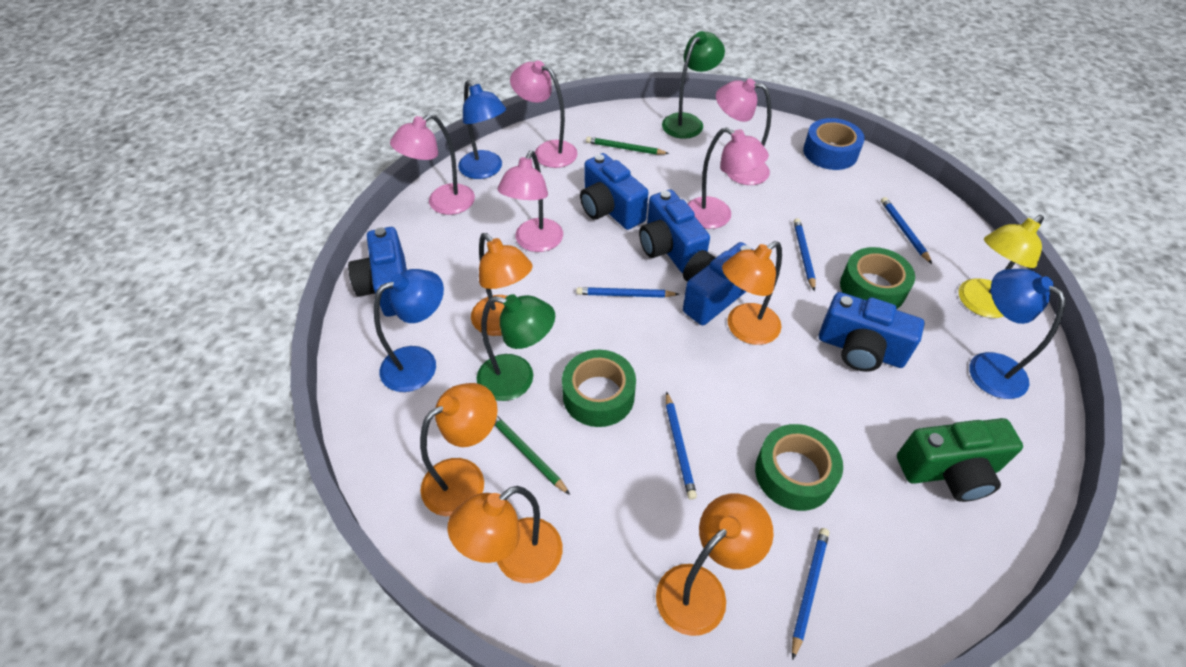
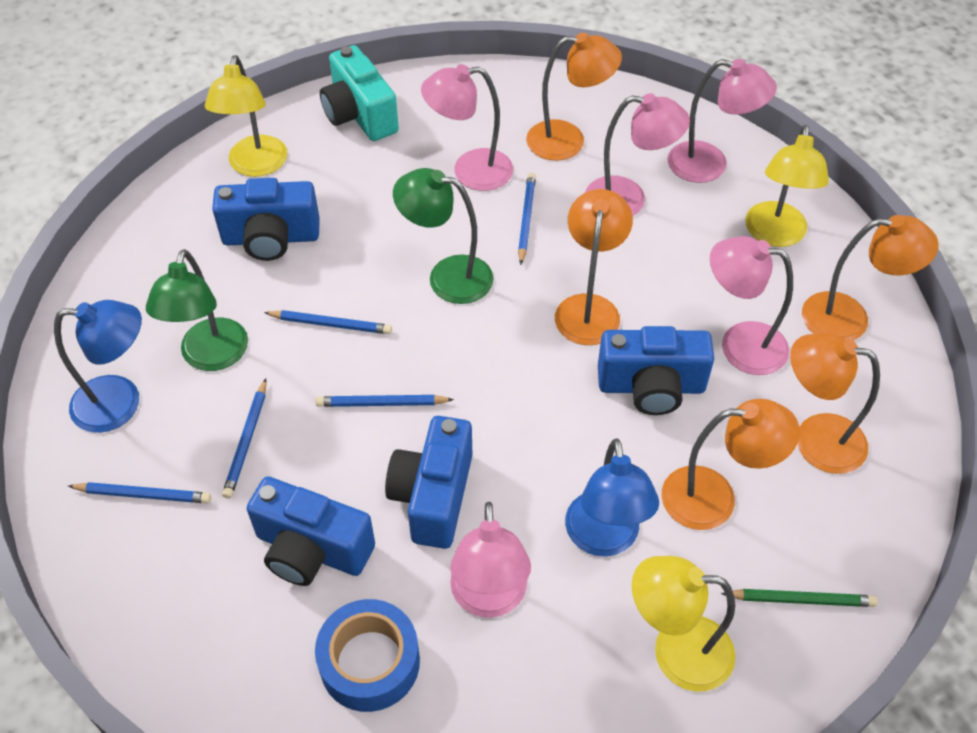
blue camera: [348,227,407,317] [580,153,648,230] [639,190,710,273] [683,242,753,325] [819,292,925,372] = 5 -> [212,178,320,261] [247,477,375,586] [385,416,472,549] [598,326,714,415] = 4
blue lamp: [374,269,444,392] [458,80,506,179] [969,269,1066,399] = 3 -> [54,300,142,433] [565,438,659,557] = 2
green camera: [897,418,1023,502] = 1 -> none = 0
green pencil: [495,416,570,495] [586,137,669,155] = 2 -> [721,589,878,607] = 1
green tape: [562,350,636,427] [755,424,843,511] [840,247,915,309] = 3 -> none = 0
turquoise camera: none = 0 -> [320,45,399,141] = 1
yellow lamp: [959,215,1044,318] = 1 -> [205,55,287,177] [632,556,735,692] [745,125,829,247] = 3

